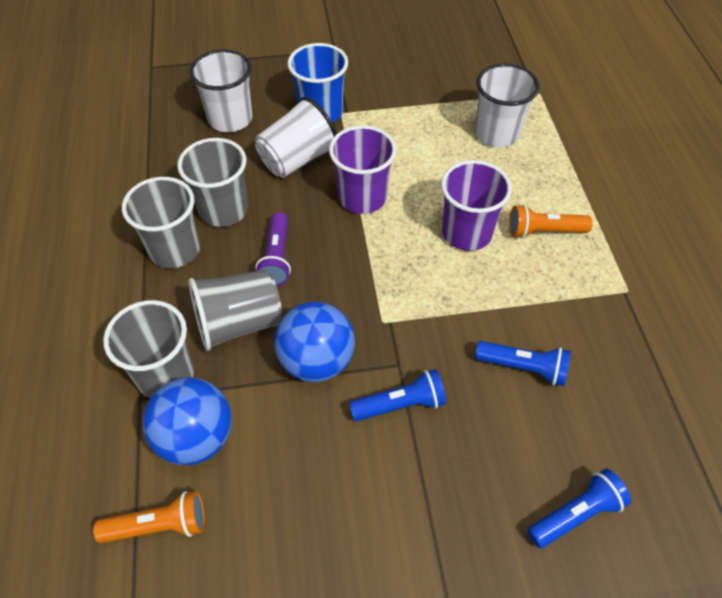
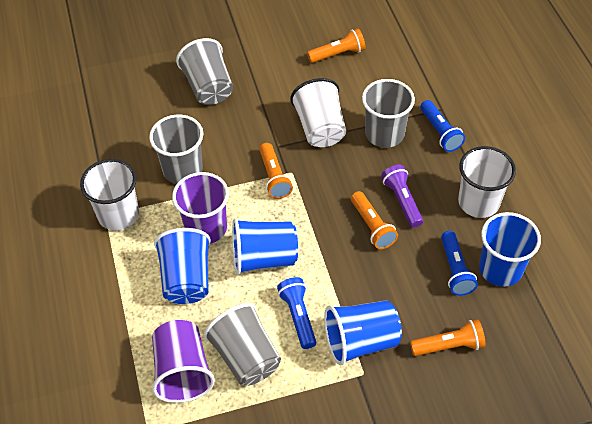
blue ball: [143,378,232,465] [274,302,355,382] = 2 -> none = 0
blue cup: [288,43,348,123] = 1 -> [154,228,211,304] [232,218,298,275] [324,300,402,365] [479,212,541,287] = 4
orange flashlight: [93,491,205,543] [509,205,593,238] = 2 -> [259,143,293,199] [307,28,365,63] [351,191,398,249] [410,320,486,356] = 4

